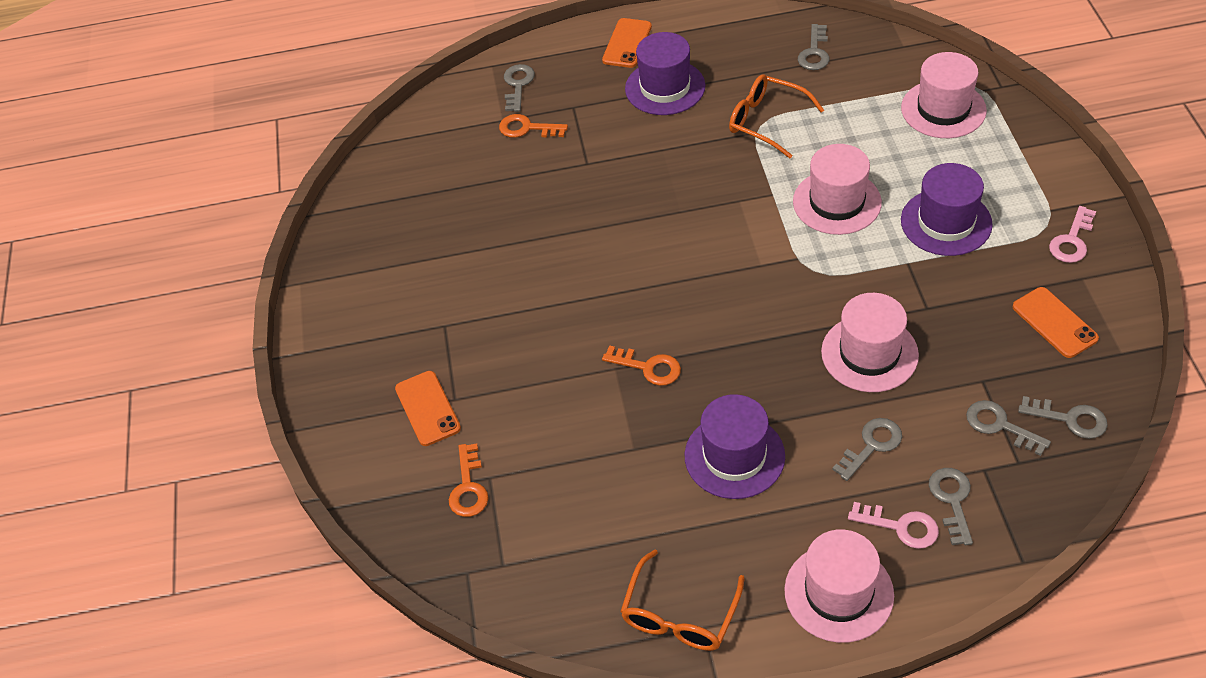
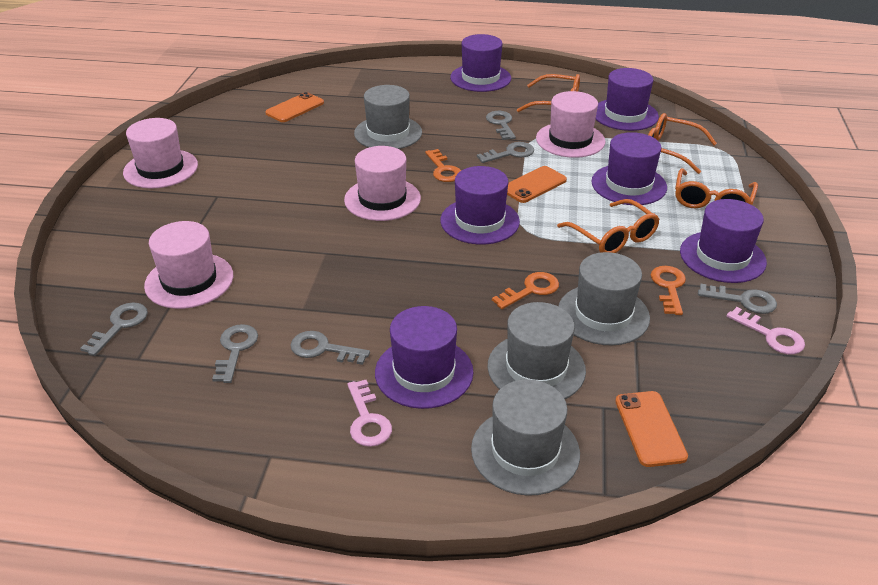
grey hat: none = 0 -> [354,85,422,149] [471,379,580,496] [487,302,586,399] [558,252,650,345] = 4
orange glasses: [620,549,745,651] [729,74,824,159] = 2 -> [517,74,580,112] [557,199,659,253] [648,113,717,174] [675,168,758,209] = 4
purple hat: [625,32,705,115] [685,394,785,499] [901,163,993,256] = 3 -> [375,306,474,409] [440,166,520,244] [450,34,511,92] [591,132,667,205] [596,68,659,131] [680,199,767,283] = 6

